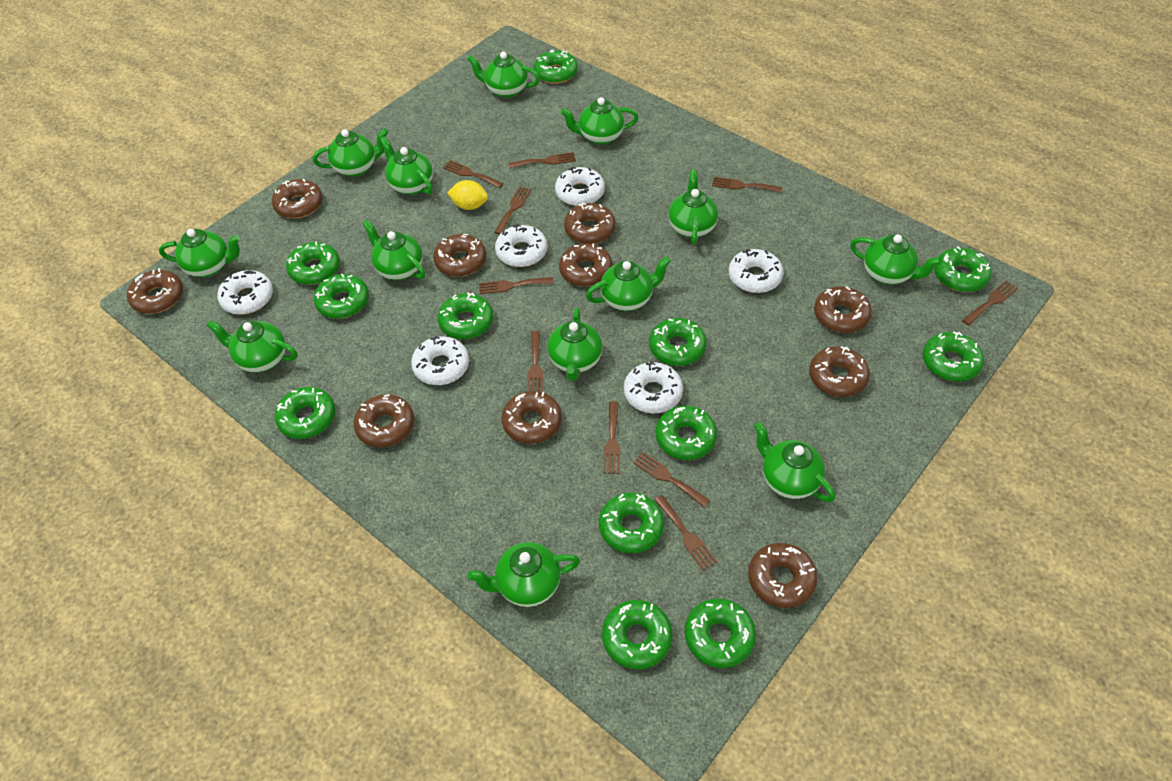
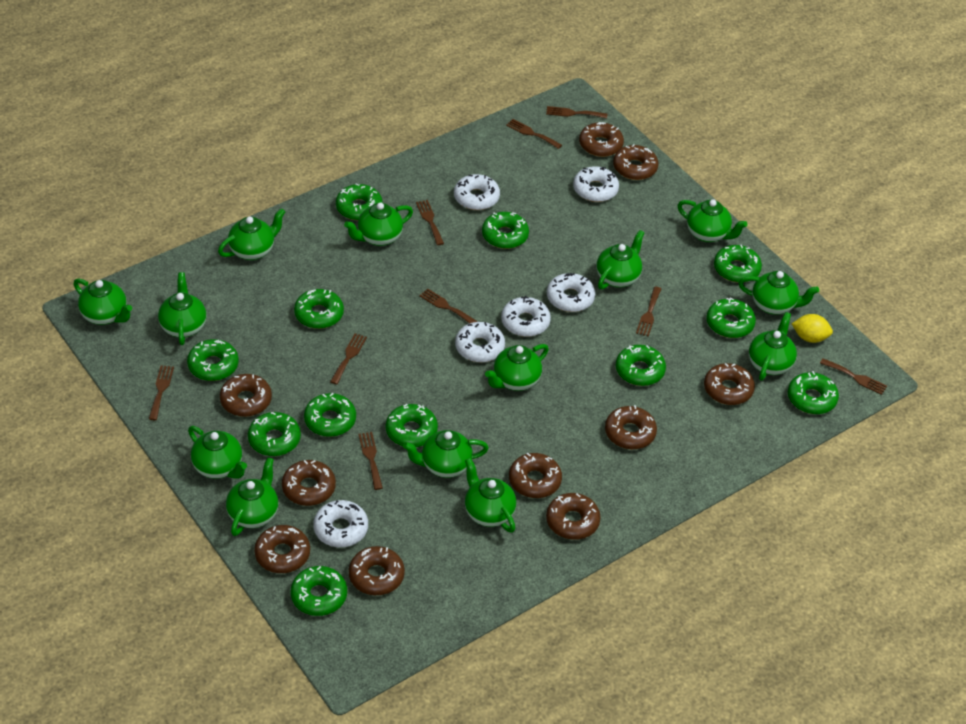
brown fork: [443,160,503,188] [479,277,554,294] [494,187,532,235] [509,152,576,168] [528,331,543,392] [603,401,620,474] [633,452,710,508] [654,495,718,571] [712,177,782,193] [962,281,1018,326] = 10 -> [149,365,174,420] [330,333,367,384] [358,432,383,490] [416,200,444,245] [419,289,478,324] [506,119,562,149] [546,106,607,118] [636,286,661,337] [820,358,887,395] = 9

